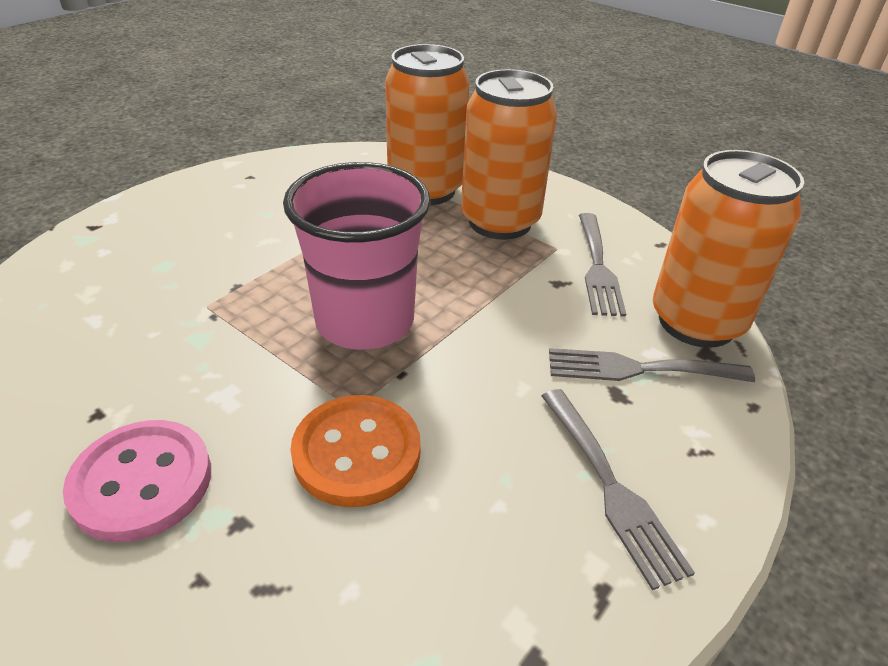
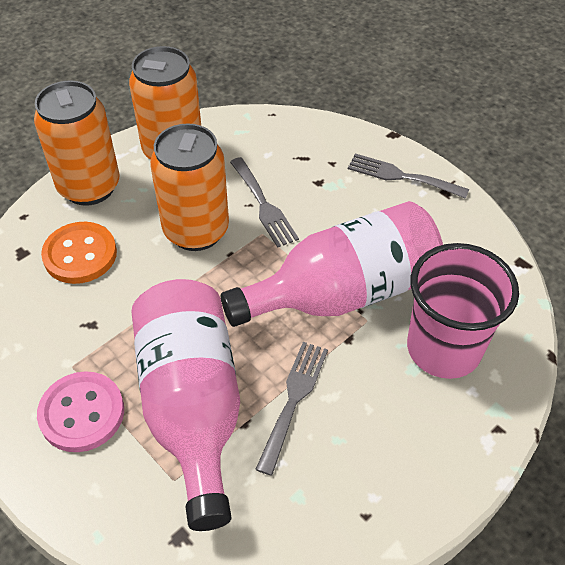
pink bottle: none = 0 -> [131,279,240,531] [221,201,443,327] = 2

